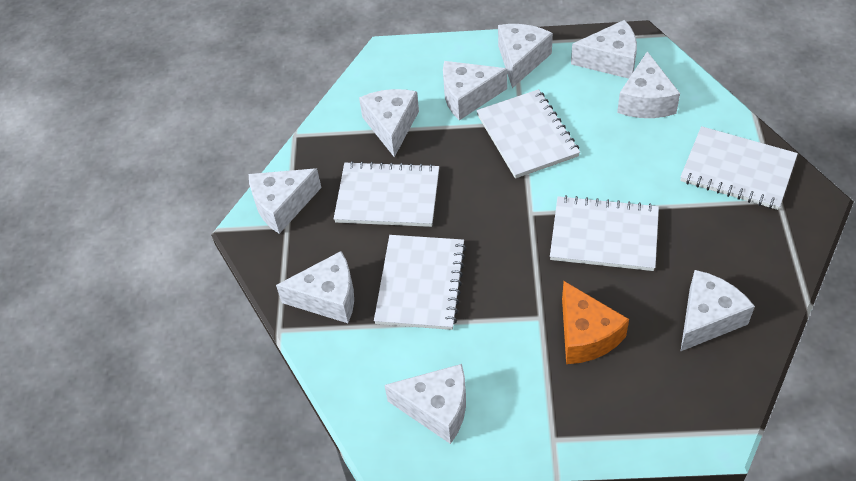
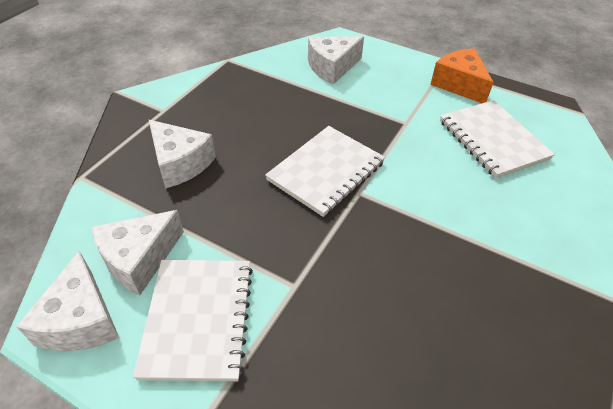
white cheese: [249,168,322,234] [276,251,354,323] [359,89,419,157] [384,364,466,444] [443,61,507,120] [498,24,553,88] [571,20,637,79] [617,51,680,118] [680,270,755,352] = 9 -> [16,251,119,352] [92,210,184,295] [149,120,216,189] [308,36,364,85] = 4
white notebook: [334,161,439,227] [374,235,466,330] [476,89,580,179] [550,195,659,271] [680,126,798,210] = 5 -> [133,260,253,381] [265,126,385,217] [440,100,555,178] = 3

